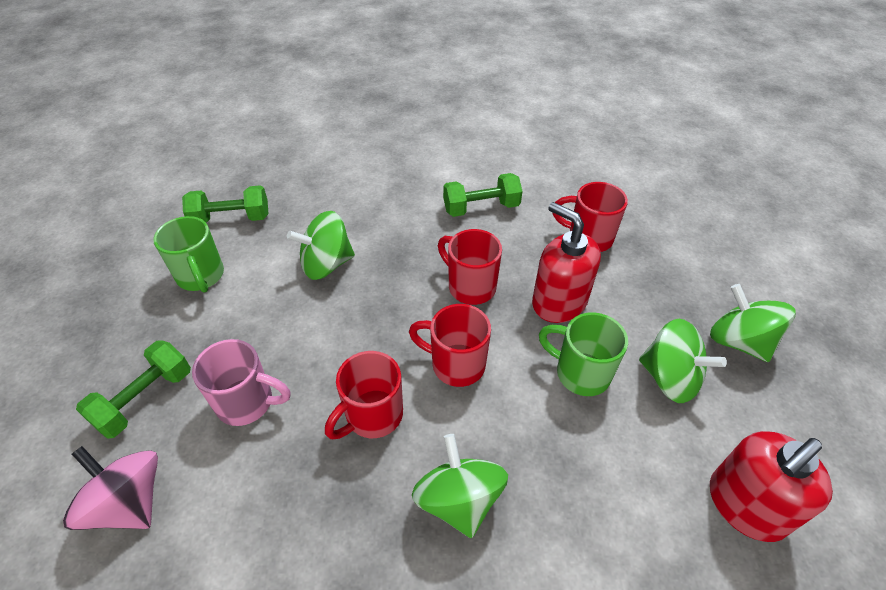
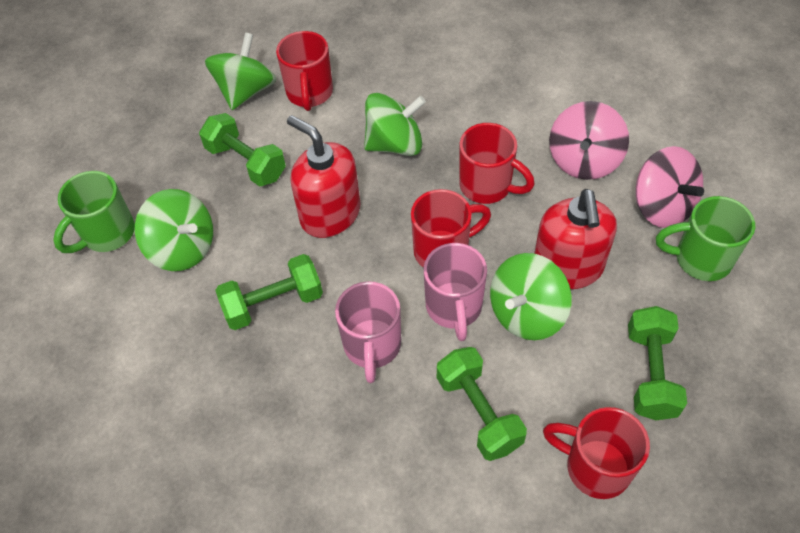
green dumbbell: [76,340,191,439] [182,185,269,223] [443,173,523,217] = 3 -> [199,113,286,187] [215,254,323,330] [437,347,527,461] [628,306,687,420] = 4
pink mug: [192,339,291,426] = 1 -> [335,281,401,383] [424,243,487,341] = 2
pink spinning top: [63,446,158,530] = 1 -> [549,101,629,180] [636,146,704,228] = 2

